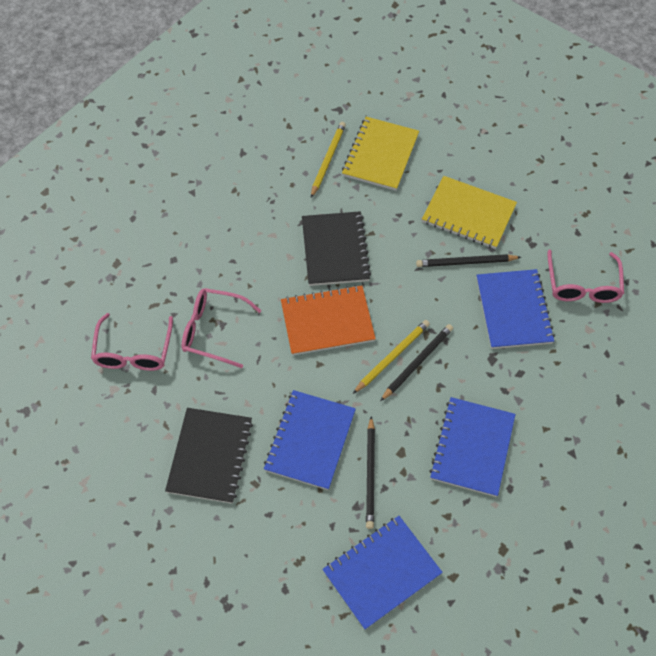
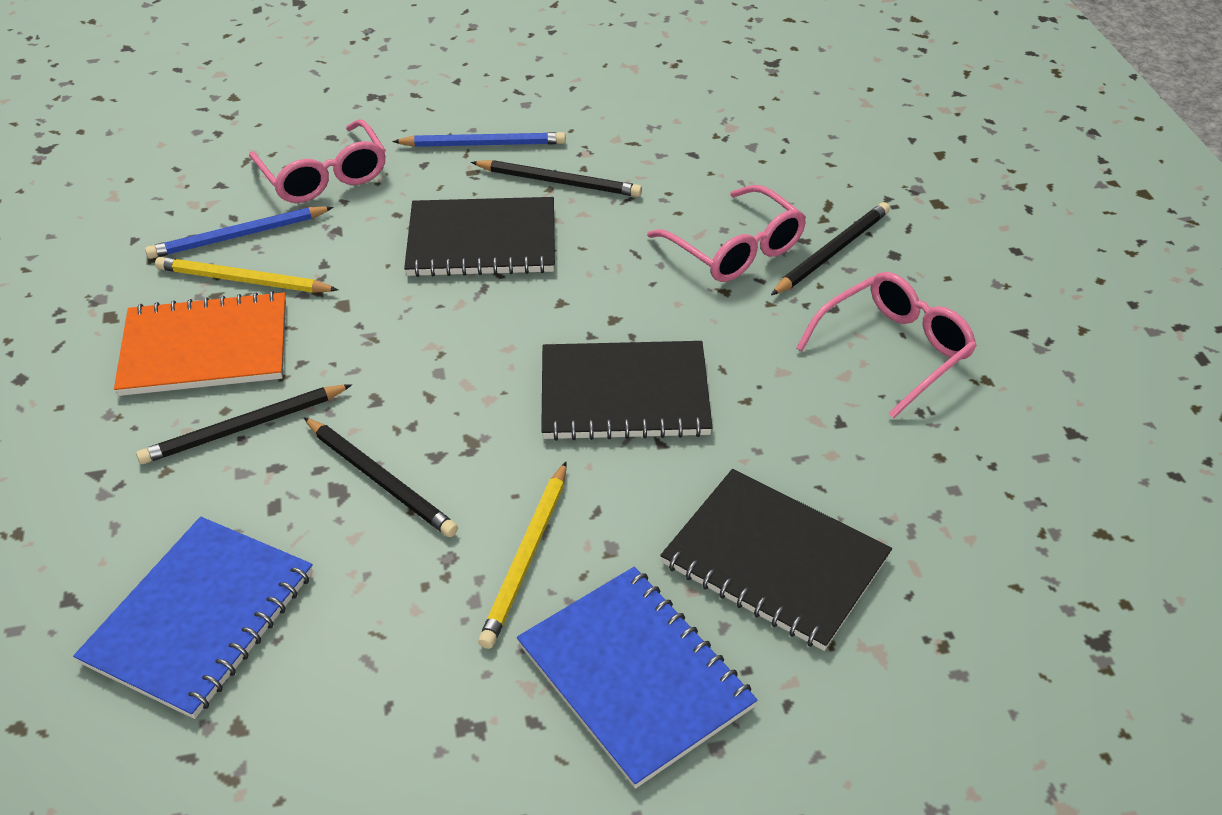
black notebook: [165,408,253,504] [302,211,371,286] = 2 -> [404,197,555,277] [541,341,713,441] [660,469,892,651] = 3
black pencil: [366,416,375,529] [380,324,453,401] [416,254,521,267] = 3 -> [136,384,352,464] [304,417,458,537] [471,160,642,197] [771,202,890,295] = 4
blue notebook: [264,390,356,490] [322,516,443,630] [429,397,516,497] [477,269,555,349] = 4 -> [73,517,313,719] [517,567,757,789] = 2
blue pencil: none = 0 -> [145,206,334,259] [392,132,566,147] = 2
yellow notebook: [342,117,419,191] [422,176,517,249] = 2 -> none = 0

